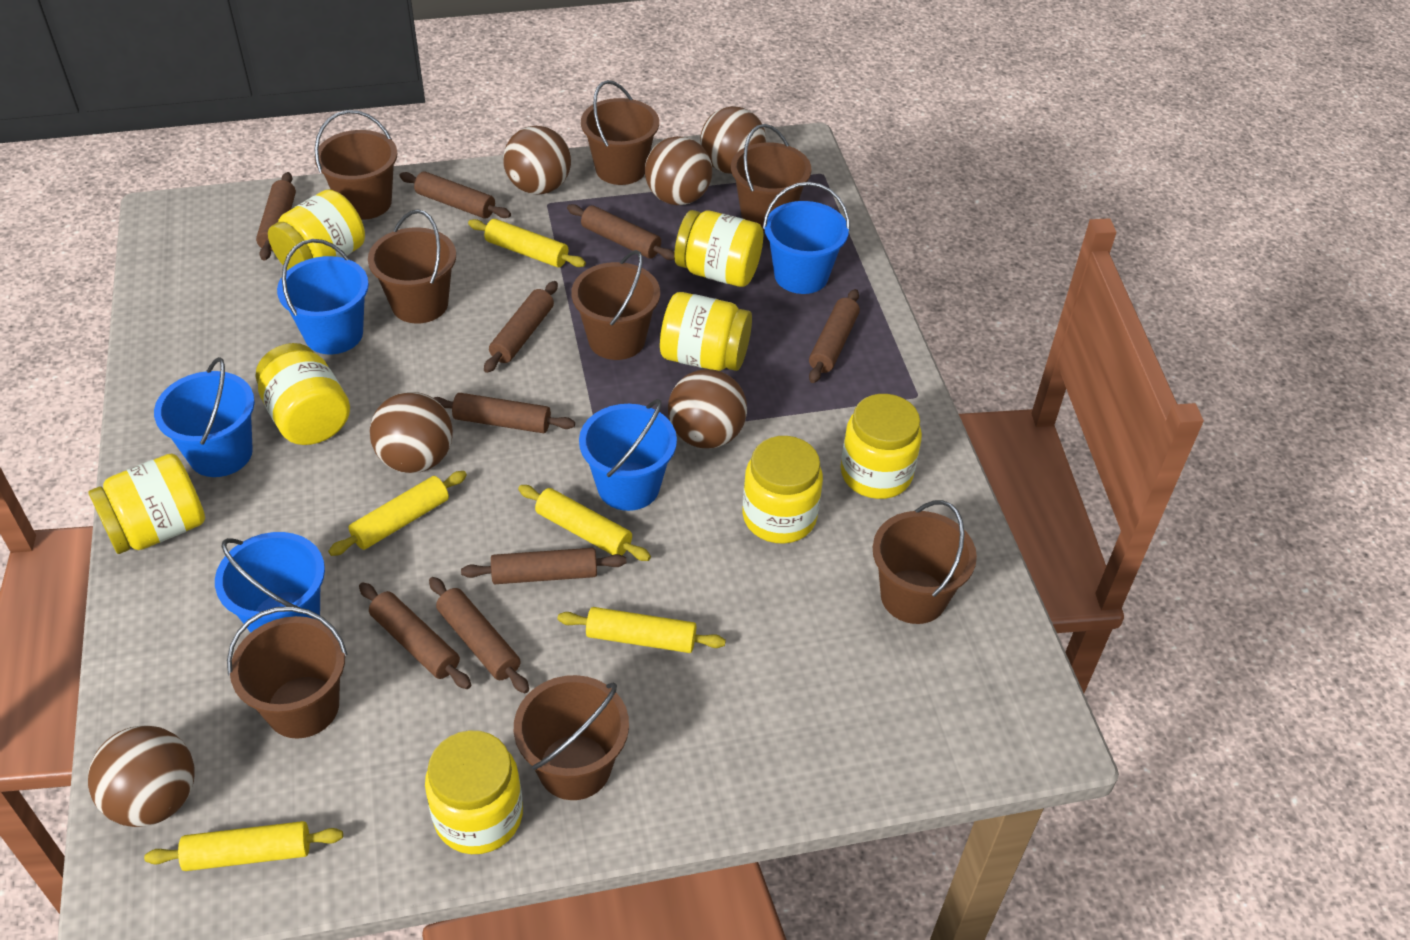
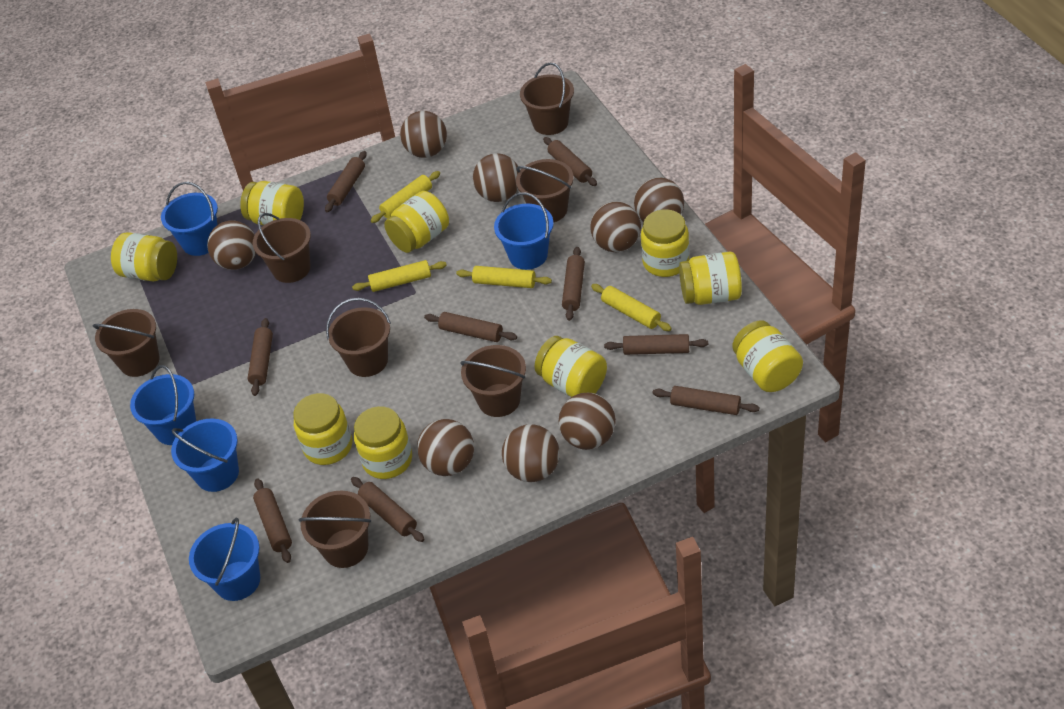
brown ball: [88,725,194,827] [370,392,453,473] [503,126,571,195] [645,136,712,205] [668,369,747,448] [700,106,766,174] = 6 -> [207,220,256,270] [400,111,447,158] [417,419,474,476] [473,153,520,202] [502,424,560,482] [559,393,616,450] [590,202,641,252] [634,177,684,222] = 8
brown bucket: [227,606,347,739] [315,110,398,220] [368,209,456,324] [514,675,629,800] [571,250,660,360] [581,80,659,185] [731,124,811,231] [873,500,977,624] = 8 -> [93,309,160,377] [253,213,311,283] [298,491,371,568] [326,298,391,377] [460,345,526,417] [516,159,574,223] [520,63,574,135] = 7
yellow jar: [88,454,205,554] [255,343,350,445] [268,190,365,270] [425,730,523,854] [660,292,752,371] [674,210,763,287] [742,436,823,544] [841,394,922,499] = 8 -> [111,232,177,281] [240,181,304,225] [293,393,352,465] [354,406,412,479] [384,191,449,253] [534,336,607,397] [641,209,689,277] [679,252,742,305] [732,320,803,392] = 9
yellow rolling pin: [144,821,343,871] [328,471,467,556] [468,219,586,267] [518,485,651,561] [558,607,726,653] = 5 -> [352,260,447,292] [371,171,440,223] [456,266,552,288] [591,284,672,331] = 4

